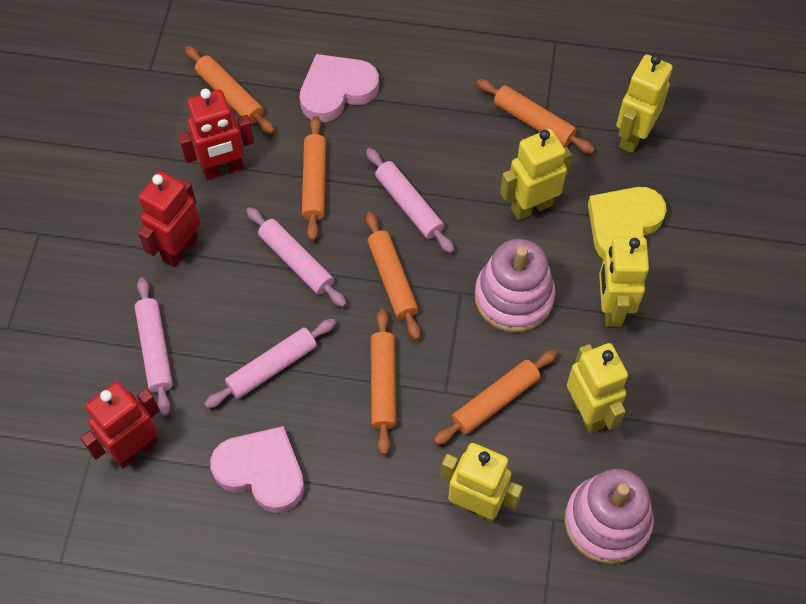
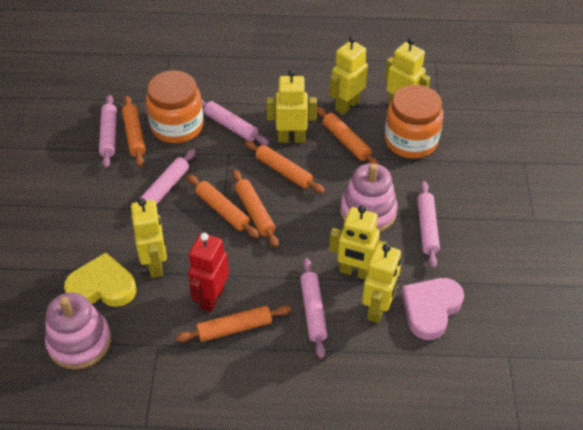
orange jar: none = 0 -> [146,70,204,143] [385,85,443,159] = 2
pink heart: [210,426,304,513] [300,54,379,122] = 2 -> [402,278,464,340] = 1
pink rolling pin: [134,277,173,416] [204,319,336,409] [246,207,347,307] [366,148,454,254] = 4 -> [99,95,117,168] [131,149,196,219] [201,99,269,146] [300,258,327,359] [417,181,440,269] = 5
red robot: [80,381,160,468] [138,171,201,267] [178,89,254,180] = 3 -> [188,233,229,312] = 1
yellow robot: [441,443,523,522] [500,129,572,220] [567,343,628,434] [599,237,649,327] [616,54,673,153] = 5 -> [131,198,167,278] [266,69,317,143] [329,36,368,115] [329,205,387,279] [362,244,401,323] [385,38,430,104] = 6

